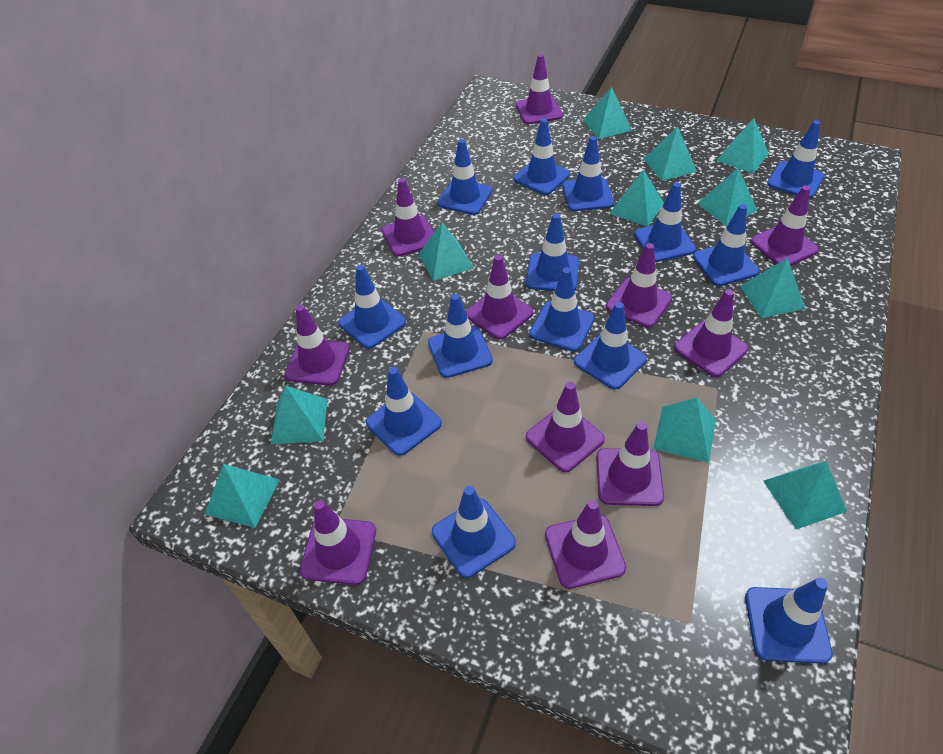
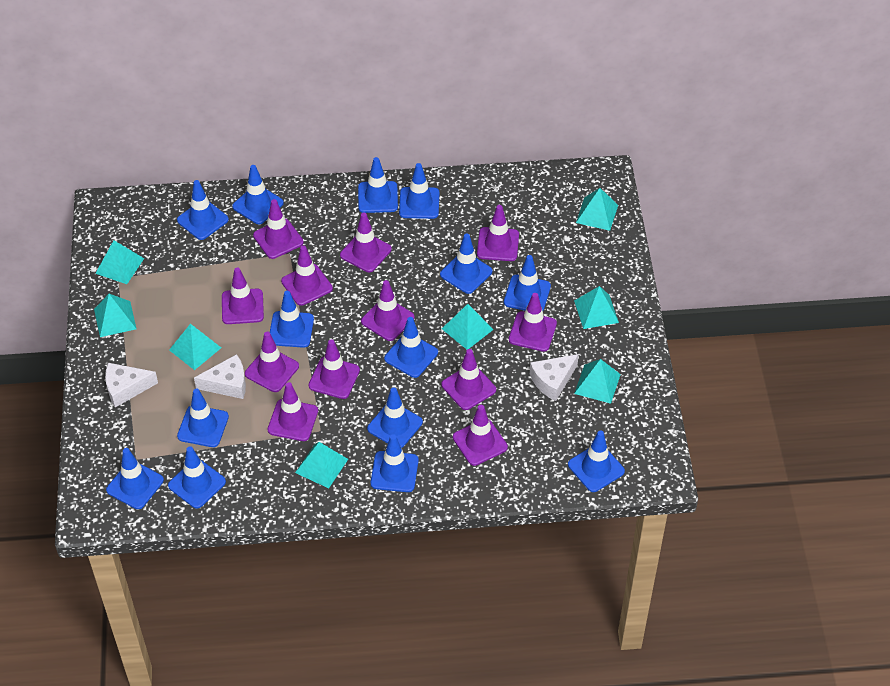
purple traffic cone: [285,305,349,386] [300,500,376,585] [382,178,434,256] [466,255,534,339] [516,54,563,124] [526,382,605,472] [545,500,626,589] [596,422,664,506] [606,243,672,328] [674,289,748,377] [751,185,819,266] = 11 -> [222,268,264,324] [245,331,299,392] [253,199,304,259] [268,382,318,441] [281,246,333,306] [309,339,360,399] [340,213,392,272] [361,280,414,341] [442,349,496,410] [453,405,508,466] [477,205,519,261] [509,293,557,352] = 12
turquoise pyramid: [205,464,280,528] [271,385,328,444] [419,223,474,281] [583,87,632,139] [609,169,664,227] [644,126,697,181] [653,398,716,463] [697,168,758,226] [716,118,769,173] [740,258,806,318] [763,461,847,529] = 11 -> [94,294,136,337] [95,240,144,284] [169,324,221,370] [295,442,348,488] [442,304,494,350] [574,286,619,329] [574,359,621,404] [576,188,618,231] = 8
white cheese: none = 0 -> [105,363,158,407] [194,354,246,399] [530,354,579,401] = 3

